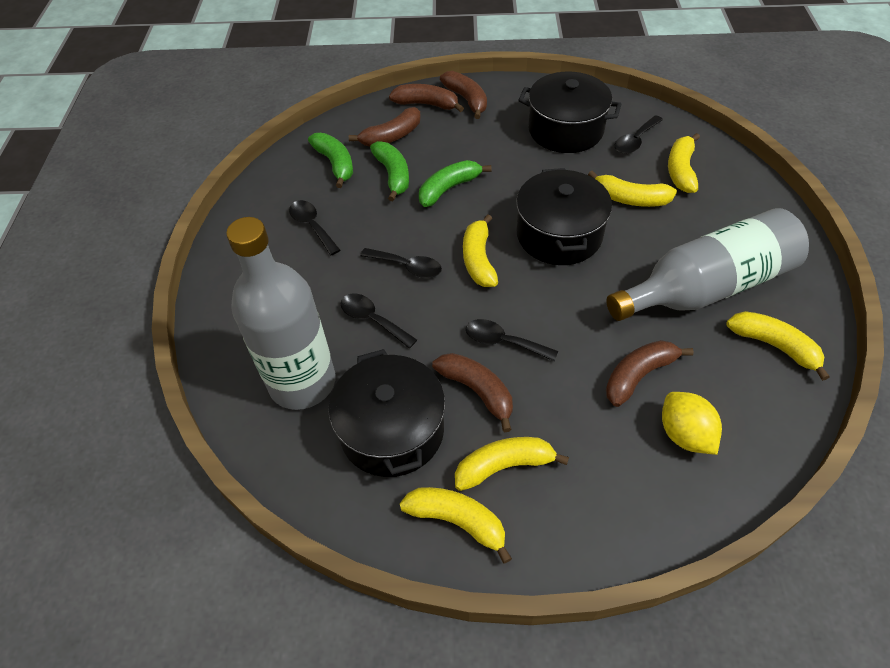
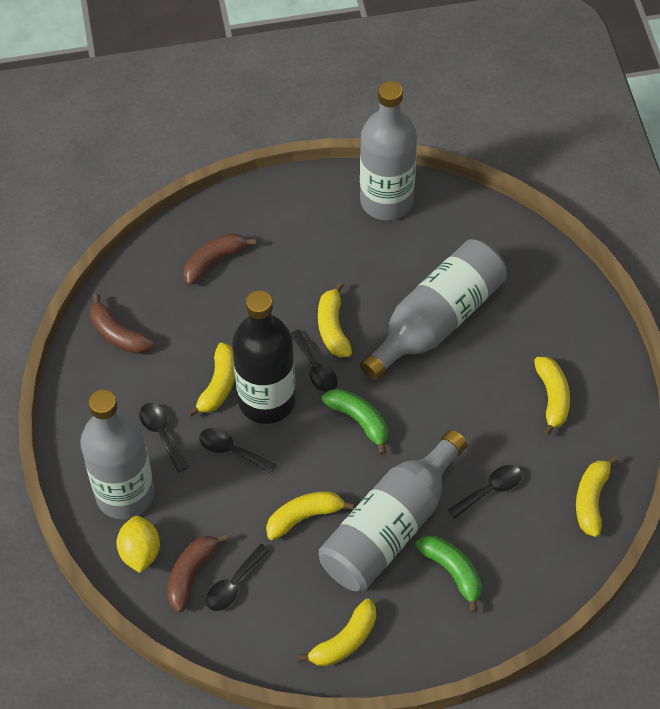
black bottle: none = 0 -> [232,290,296,424] = 1
black pot: [328,349,445,477] [516,168,612,265] [518,72,621,153] = 3 -> none = 0
brown banana: [349,107,421,146] [389,84,464,112] [432,353,513,432] [440,71,487,119] [606,340,694,407] = 5 -> [90,294,154,354] [167,533,229,612] [184,233,256,285] = 3
green banana: [308,133,353,188] [370,141,409,201] [419,160,491,207] = 3 -> [322,389,388,455] [415,536,482,613] = 2
grey bottle: [226,217,336,410] [606,208,809,321] = 2 -> [80,390,155,519] [319,430,467,591] [360,81,417,220] [360,239,507,381] = 4

